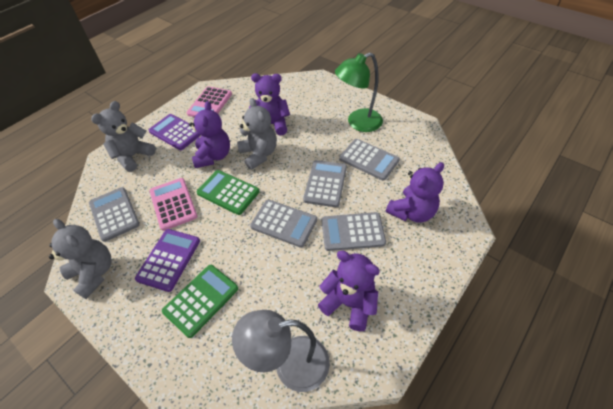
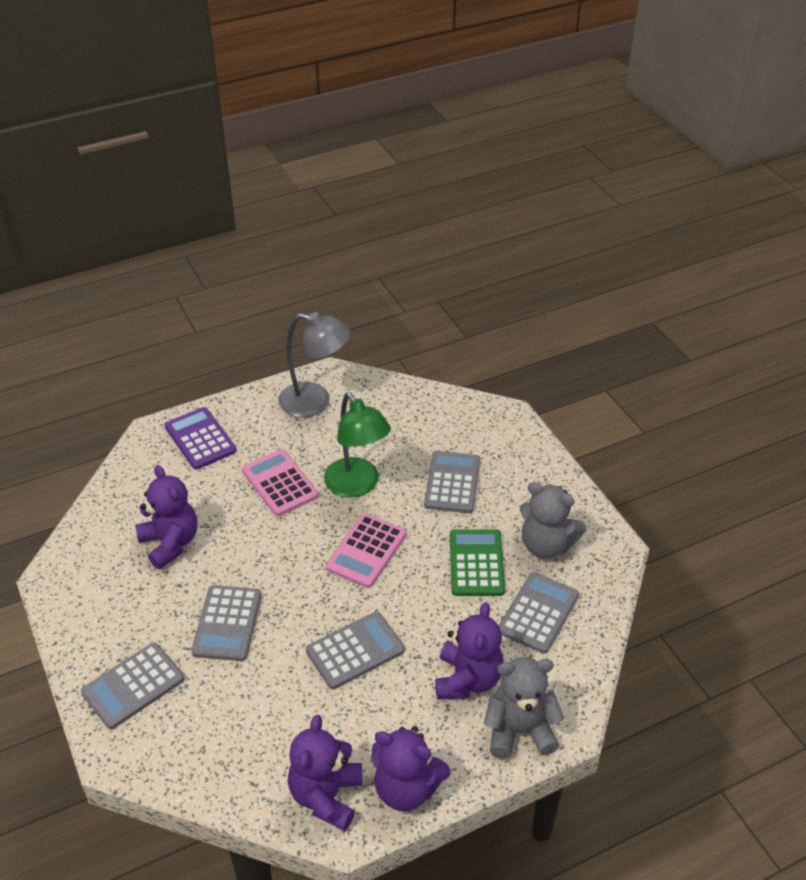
green calculator: [162,265,238,338] [196,170,260,215] = 2 -> [450,529,505,596] = 1
grey teddy bear: [49,219,111,299] [91,101,156,172] [237,98,277,170] = 3 -> [484,657,564,759] [520,482,586,558] = 2
purple calculator: [135,229,200,292] [149,114,201,150] = 2 -> [164,407,236,469] = 1

